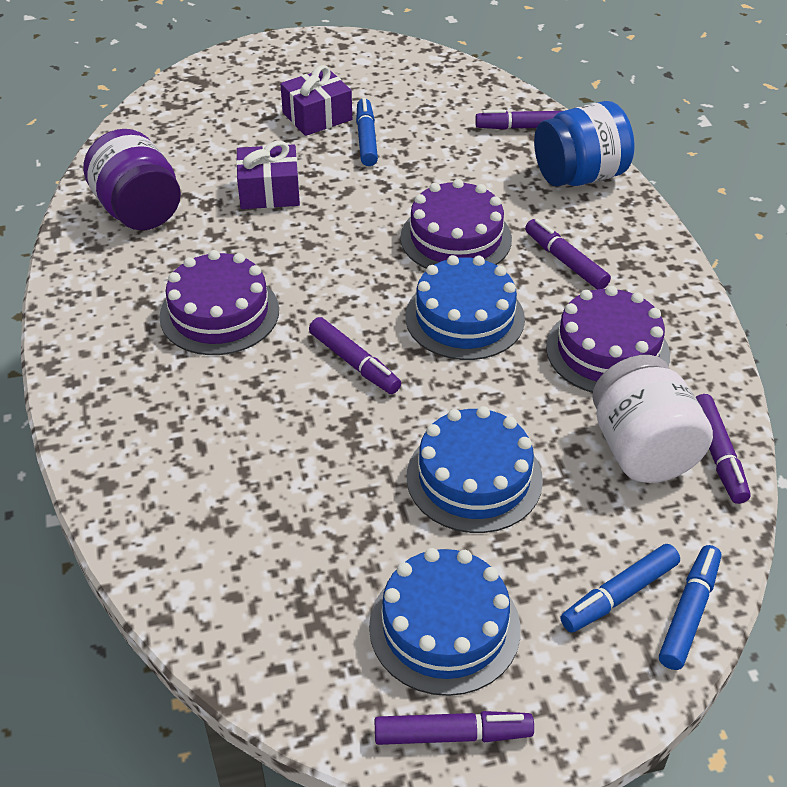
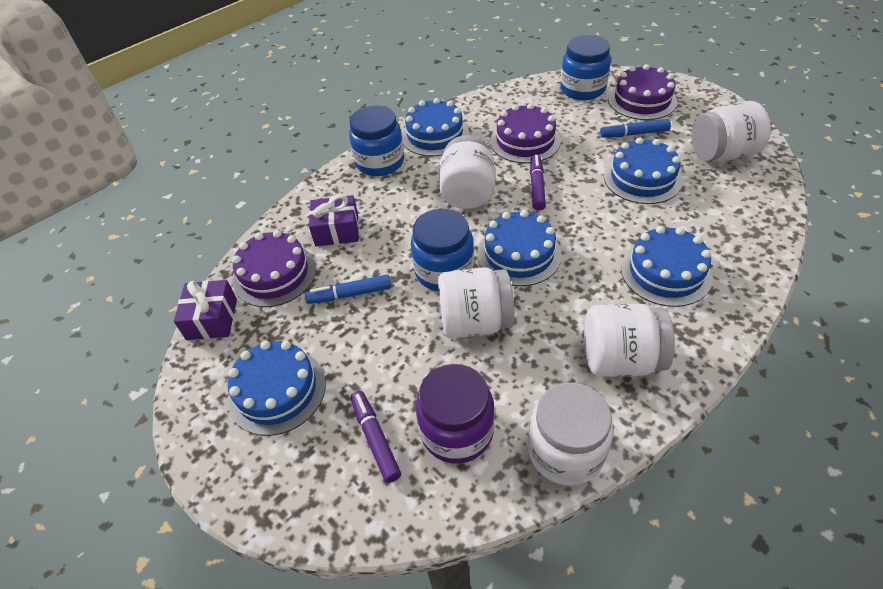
blue cake: [369,548,521,696] [405,255,525,360] [407,406,543,533] = 3 -> [228,341,326,436] [401,98,469,156] [477,210,562,286] [604,138,683,204] [621,226,713,307] = 5
blue jar: [534,101,635,187] = 1 -> [349,106,404,176] [411,209,474,291] [560,35,611,100] = 3
blue marker: [356,98,378,166] [560,544,680,632] [659,545,721,670] = 3 -> [305,275,391,304] [600,119,671,138] = 2
purple marker: [309,317,401,394] [374,711,534,745] [475,110,562,129] [525,219,611,289] [696,394,751,504] = 5 -> [351,391,401,483] [530,155,546,211] = 2
white jar: [592,355,713,483] = 1 -> [438,267,515,339] [439,135,495,209] [528,383,613,486] [584,304,675,377] [692,101,771,162] = 5

